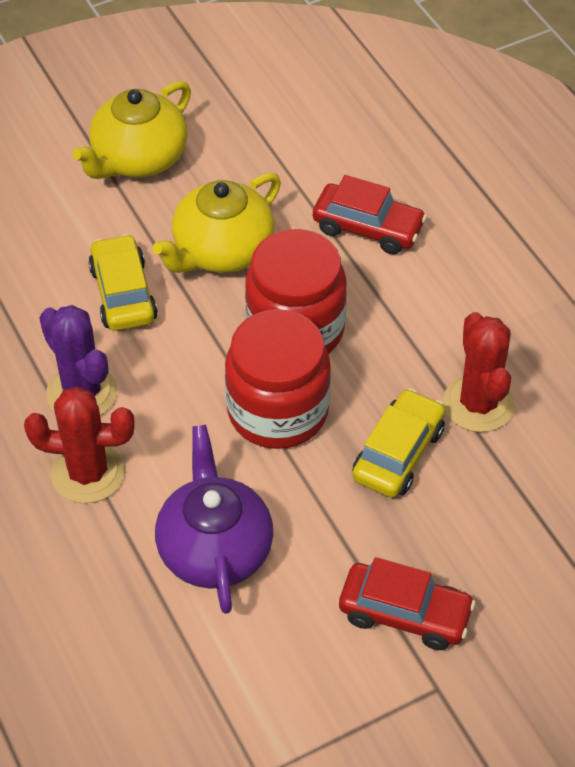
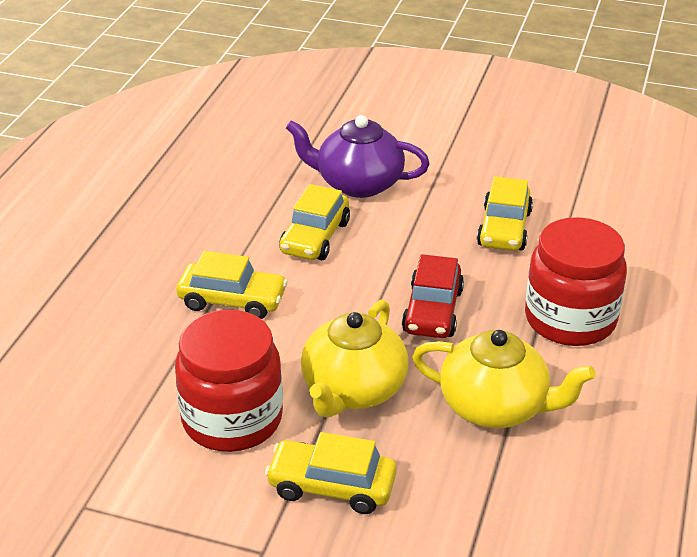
purple cactus: [39,305,118,415] = 1 -> none = 0
red cactus: [24,386,135,503] [443,312,515,432] = 2 -> none = 0
red car: [313,175,427,255] [339,557,476,650] = 2 -> [402,254,464,338] = 1
yellow car: [88,234,158,331] [353,388,445,497] = 2 -> [176,251,288,319] [265,432,397,514] [279,184,350,260] [477,177,533,251] = 4

